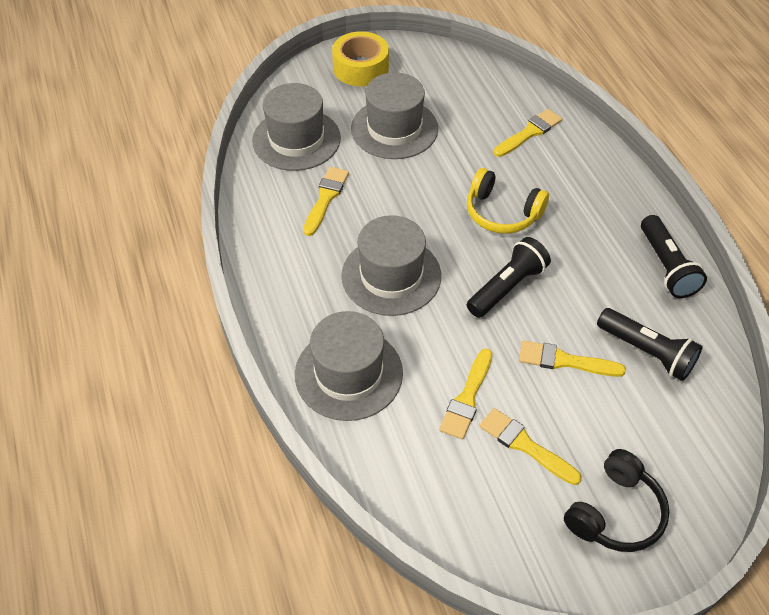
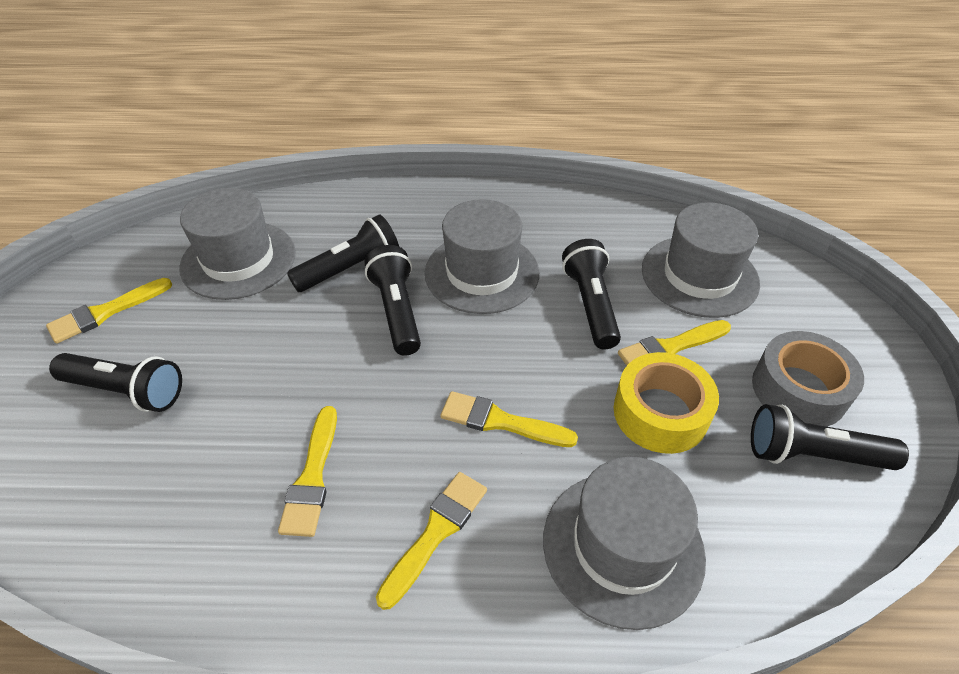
black flashlight: [467,237,551,318] [597,308,703,381] [641,215,707,298] = 3 -> [49,353,182,412] [287,215,399,292] [365,245,421,355] [562,239,621,349] [751,404,909,470] = 5
black headphones: [564,449,670,552] = 1 -> none = 0
grey tape: none = 0 -> [752,331,864,427] = 1
yellow headphones: [467,168,549,234] = 1 -> none = 0

